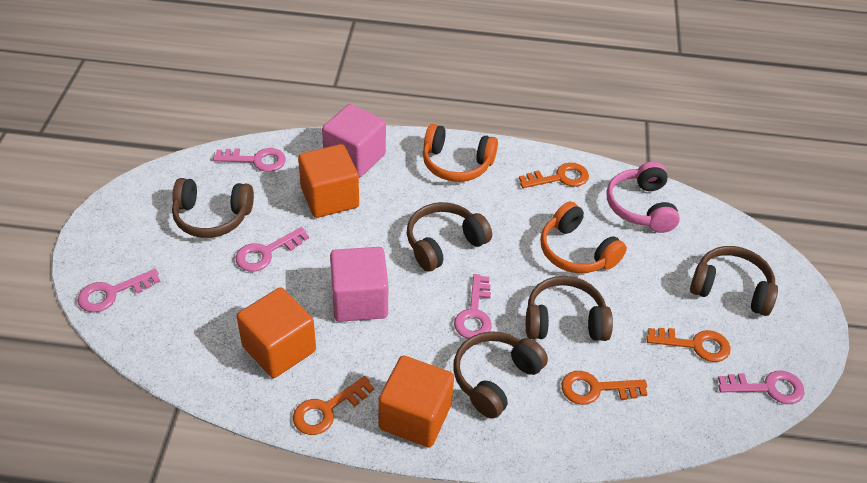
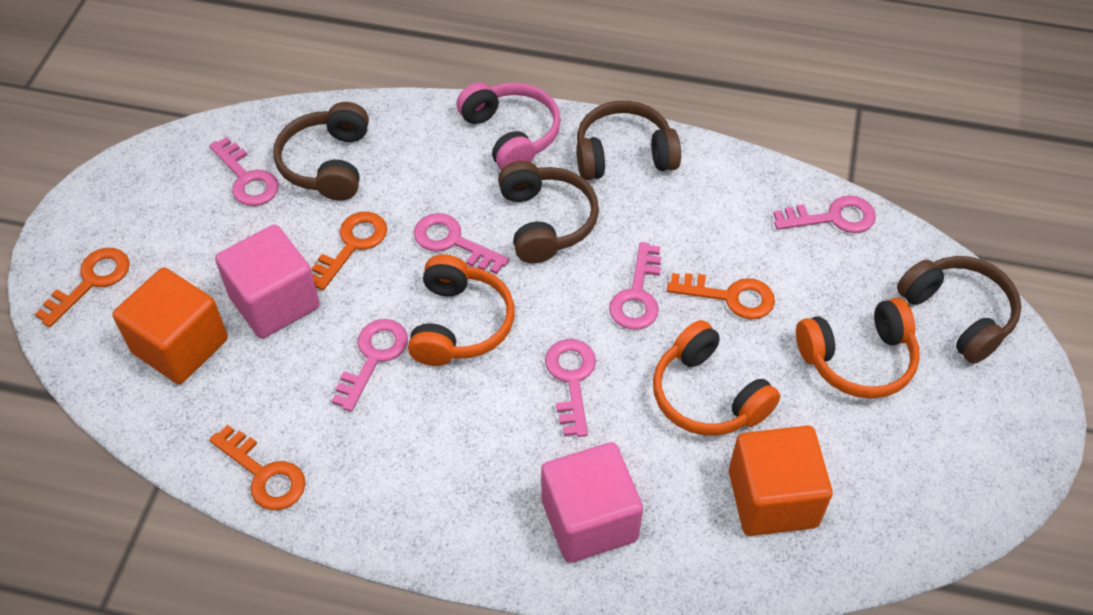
brown headphones: [172,178,254,238] [407,202,492,272] [453,331,548,419] [526,276,613,341] [690,246,778,316] = 5 -> [273,102,369,201] [498,161,599,264] [576,101,681,180] [897,256,1022,364] = 4
orange cube: [237,287,316,378] [298,144,359,218] [378,355,454,448] = 3 -> [112,268,228,384] [729,426,833,536] = 2
orange headphones: [423,124,498,182] [540,202,627,273] = 2 -> [408,254,515,366] [653,320,780,436] [796,298,920,399] = 3
pink key: [77,269,160,312] [213,148,286,172] [236,227,309,272] [454,274,492,339] [718,371,805,404] = 5 -> [209,137,279,206] [332,319,408,412] [414,213,509,274] [545,339,596,437] [609,242,661,330] [773,195,876,233] = 6

